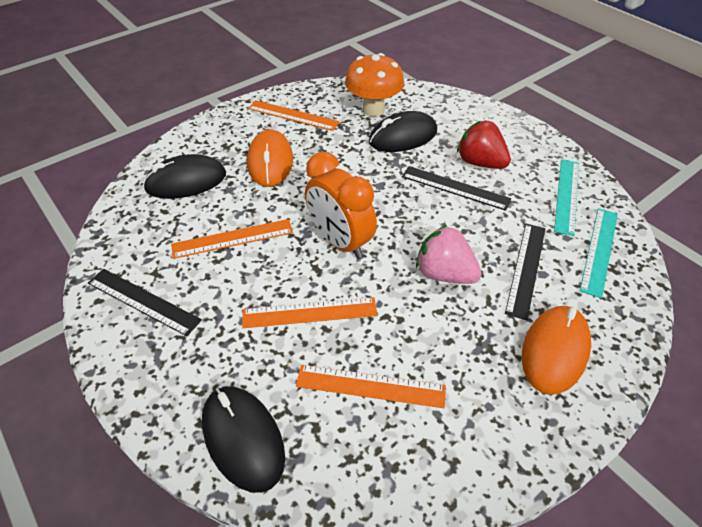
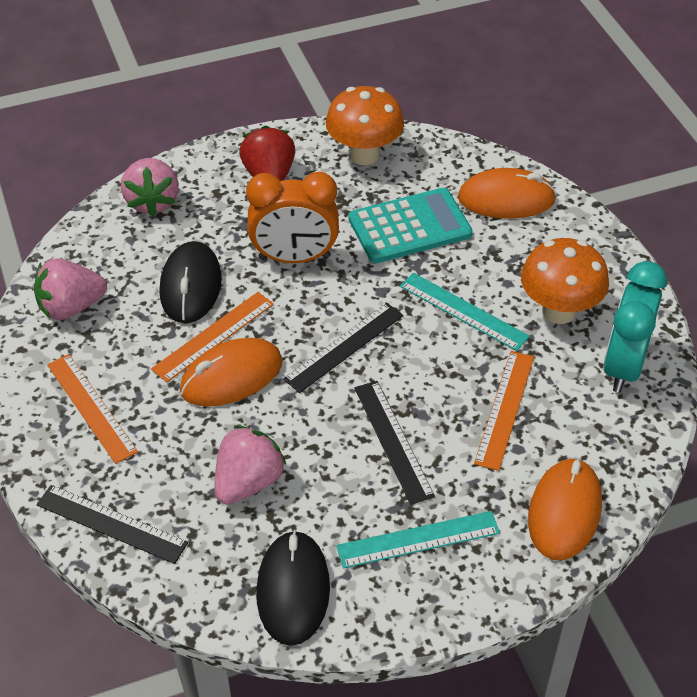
black mouse: [143,154,226,199] [202,387,285,493] [369,111,437,152] = 3 -> [160,241,222,323] [256,530,330,646] = 2
orange mouse: [247,129,293,187] [522,306,591,395] = 2 -> [180,338,283,407] [458,168,557,219] [528,458,602,561] = 3
orange mushroom: [345,53,404,117] = 1 -> [326,86,404,165] [521,238,609,324] = 2
orange ruler: [171,219,293,259] [242,297,377,328] [248,100,340,131] [296,365,446,408] = 4 -> [47,354,138,464] [151,292,274,382] [474,351,534,471] = 3
pink strawberry: [416,225,482,284] = 1 -> [34,258,107,320] [121,158,179,216] [214,425,286,505] = 3
turquoise calculator: none = 0 -> [348,188,473,263] = 1
turquoise clock: none = 0 -> [604,261,667,393] = 1

